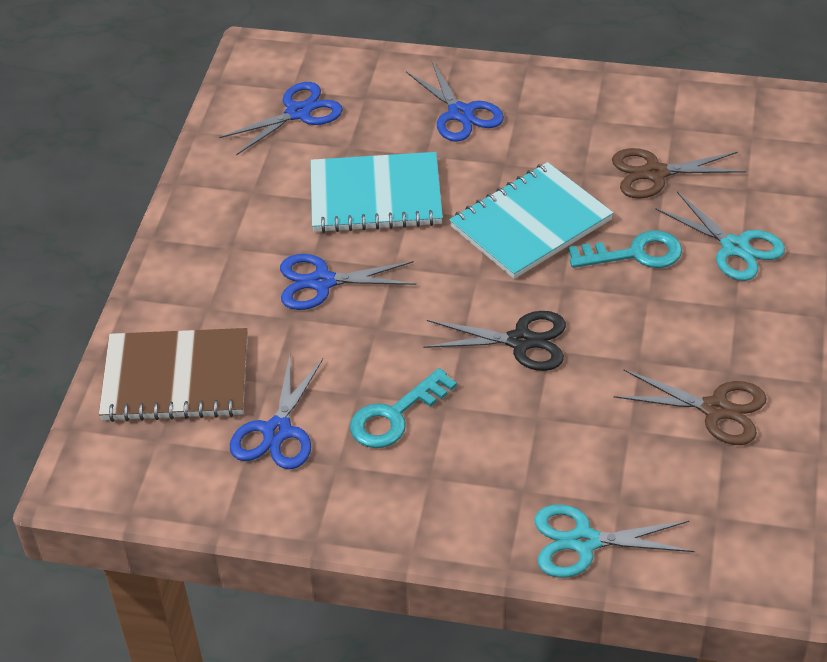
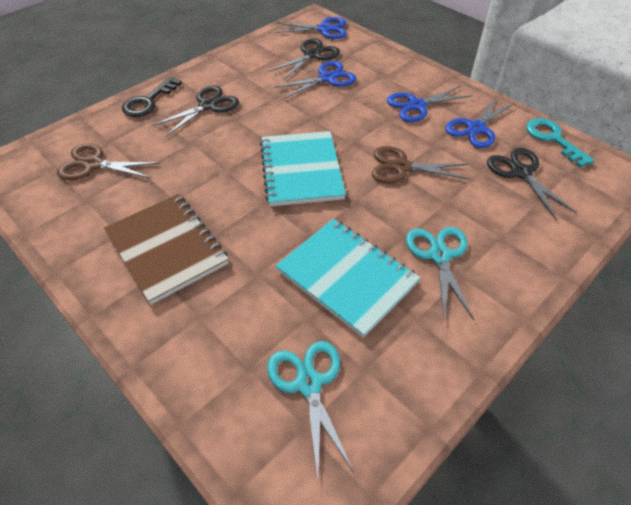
black key: none = 0 -> [122,77,182,117] = 1
black scissors: [423,311,566,371] = 1 -> [153,86,239,136] [269,38,340,80] [487,148,577,219] = 3
turquoise key: [350,368,457,448] [568,230,682,268] = 2 -> [526,118,595,167] = 1

